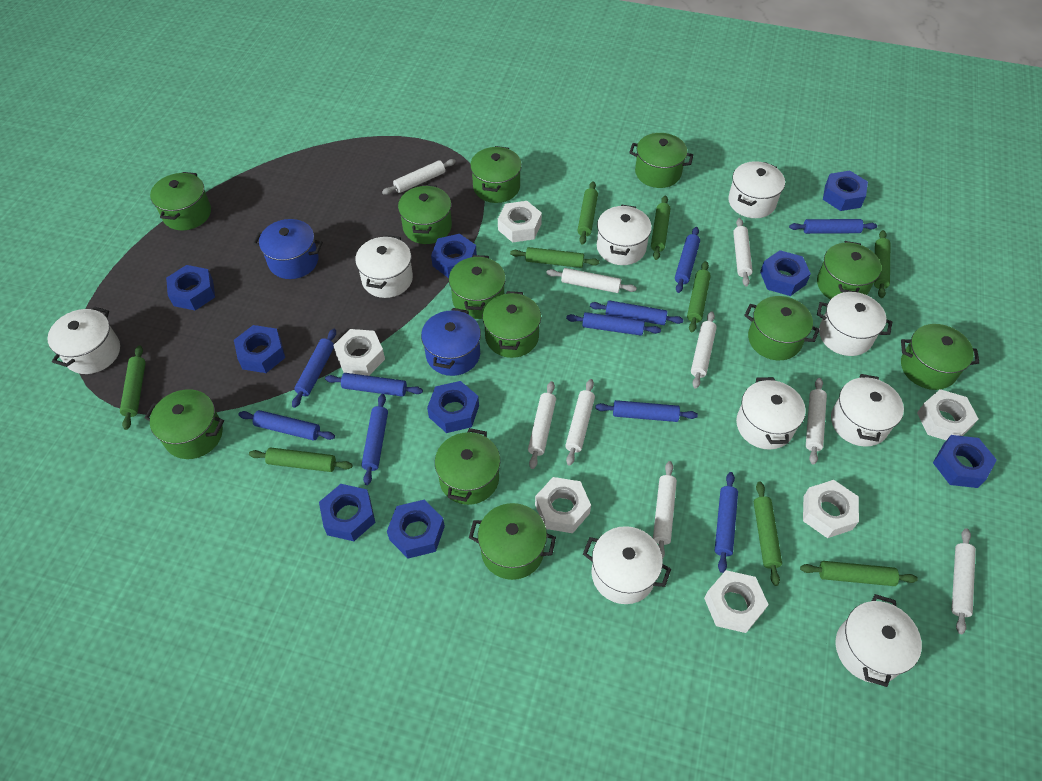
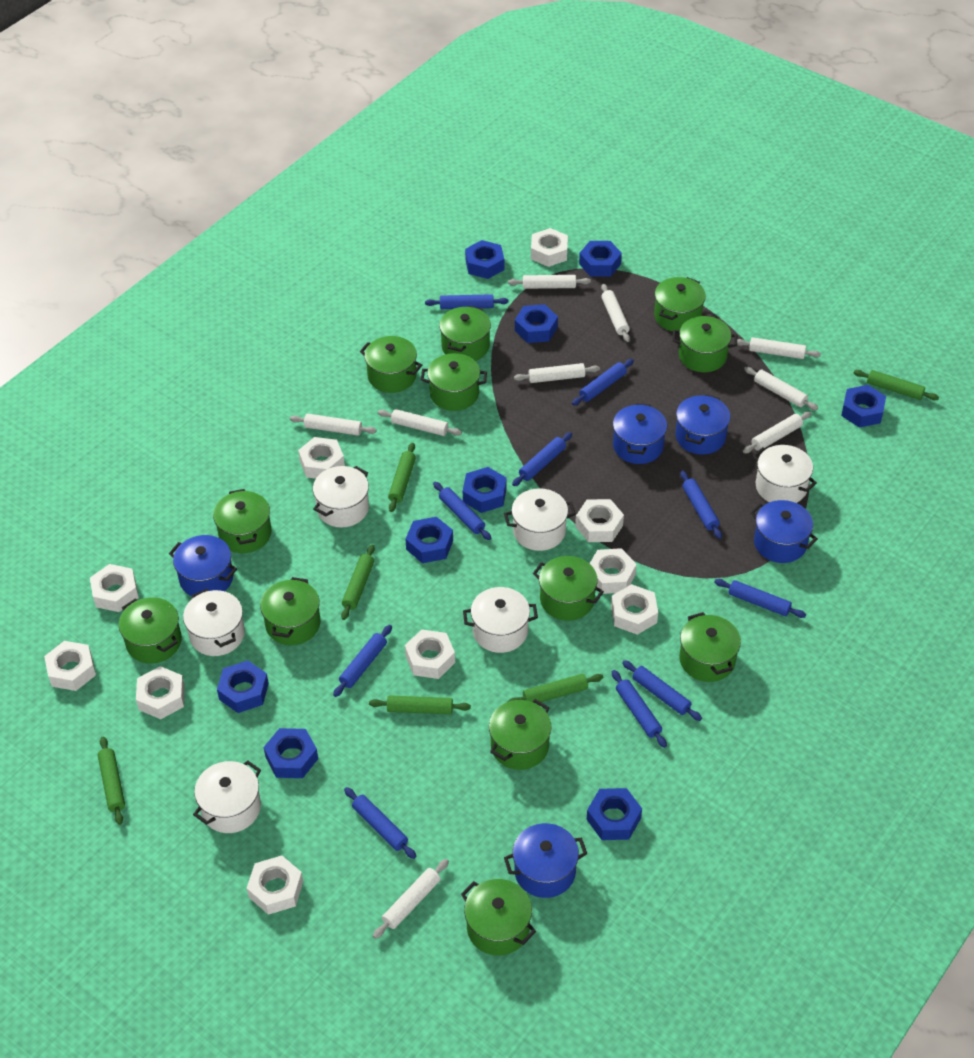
blue pot: [253,219,323,279] [421,308,481,376] = 2 -> [169,535,237,596] [504,823,587,898] [613,403,667,464] [675,394,730,455] [750,500,818,563] = 5
green rolling pin: [120,345,146,430] [249,447,353,472] [510,247,600,268] [577,181,598,245] [651,196,671,260] [687,261,711,332] [754,482,782,586] [800,561,918,586] [874,230,890,298] = 9 -> [98,736,125,825] [341,545,375,620] [369,695,471,714] [388,443,416,512] [507,674,603,702] [854,370,939,400] = 6
white nut: [333,329,385,376] [498,201,542,243] [535,477,591,533] [704,570,769,633] [803,480,859,538] [917,389,978,440] = 6 -> [44,641,96,691] [90,564,139,612] [136,666,185,719] [247,855,303,915] [298,437,345,479] [405,629,455,679] [531,228,568,267] [575,499,624,542] [590,548,637,594] [611,584,658,635] = 10
white pot: [47,307,120,374] [355,235,413,298] [583,526,671,604] [597,205,652,265] [728,161,785,218] [736,377,806,450] [817,292,892,356] [831,374,904,447] [836,594,922,687] = 9 -> [183,589,245,656] [193,761,261,833] [313,466,369,528] [463,587,538,653] [504,488,576,551] [753,445,817,503] = 6

